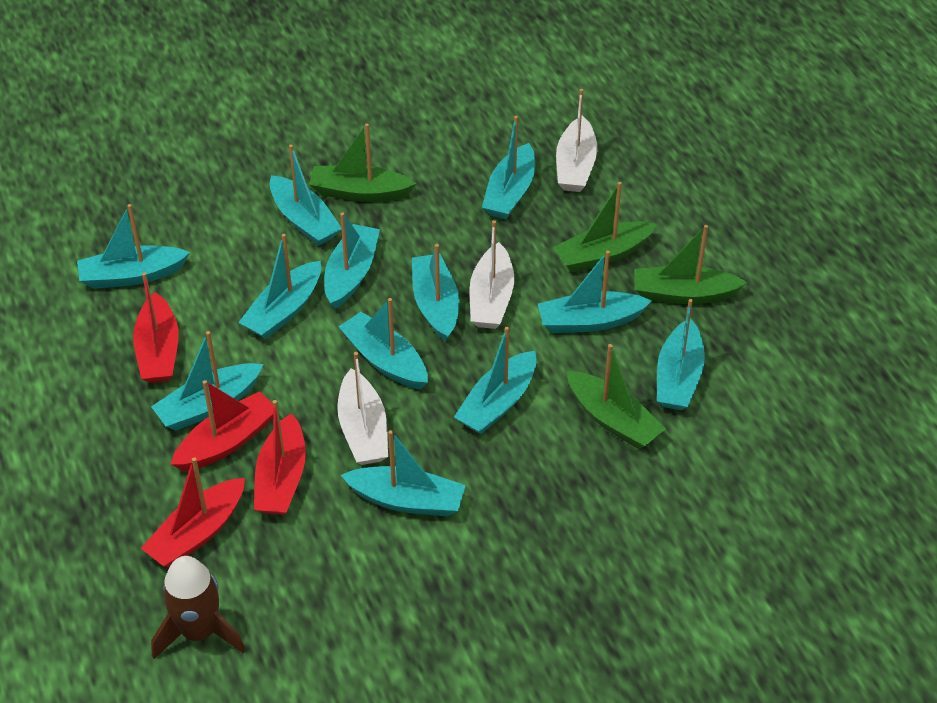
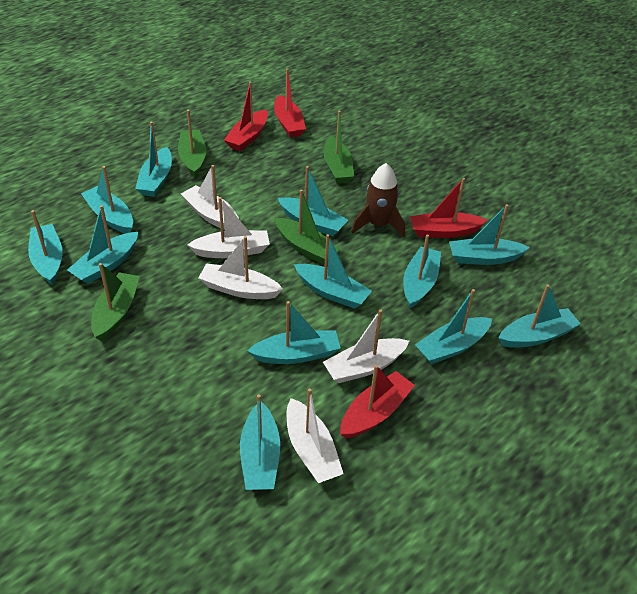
white boat: [337,352,388,465] [470,220,514,329] [556,89,597,192] = 3 -> [181,165,239,230] [187,197,270,258] [198,236,283,299] [287,388,344,483] [323,309,409,383] = 5

